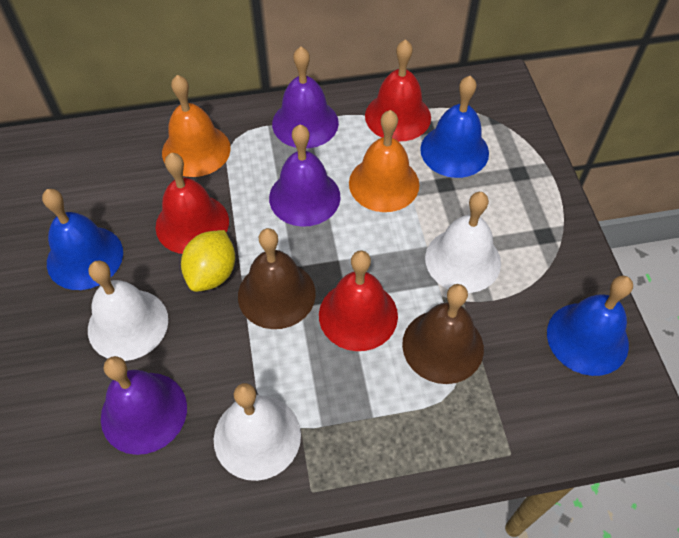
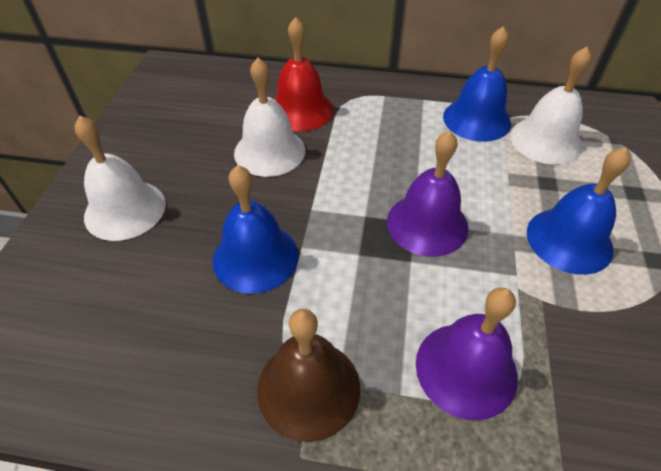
brown bell: [238,228,316,329] [402,284,484,384] = 2 -> [257,309,360,442] = 1
orange bell: [162,75,231,177] [349,110,419,212] = 2 -> none = 0
purple bell: [101,356,187,455] [269,125,341,227] [272,47,339,148] = 3 -> [387,130,469,257] [416,287,518,420] = 2
red bell: [156,153,229,254] [319,250,398,351] [365,39,431,141] = 3 -> [274,17,334,131] = 1
yellow lemon: [181,230,235,292] = 1 -> none = 0

